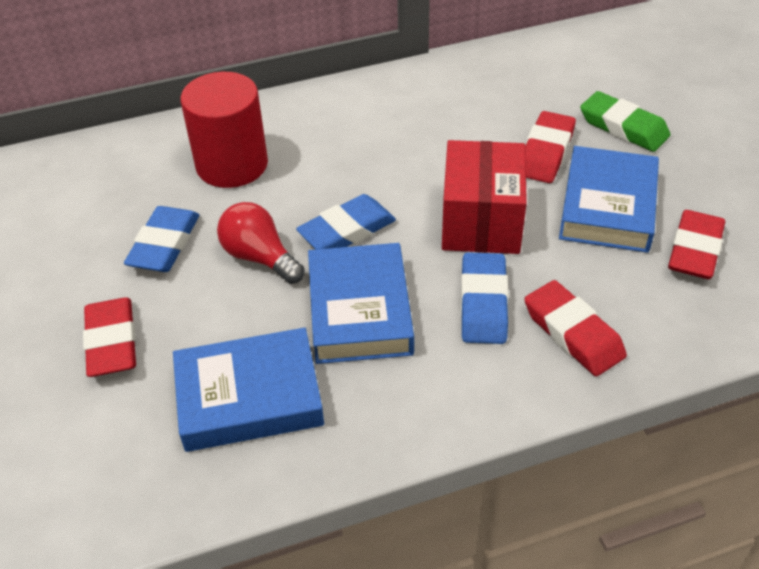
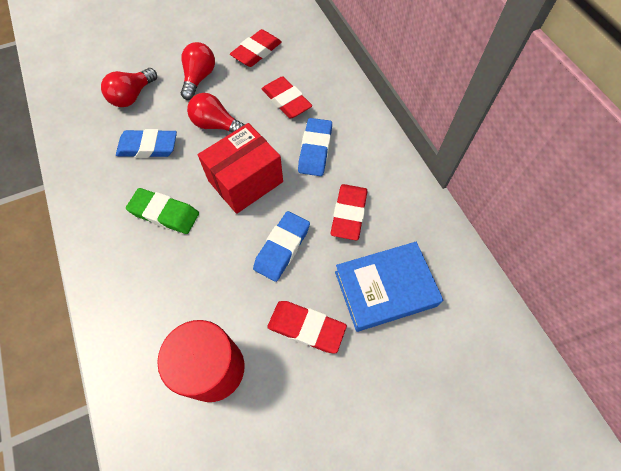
blue book: [173,328,324,452] [308,243,414,364] [559,146,659,253] = 3 -> [335,242,443,332] = 1
red light bulb: [217,202,304,284] = 1 -> [101,68,157,107] [181,42,215,100] [187,93,245,132] = 3

